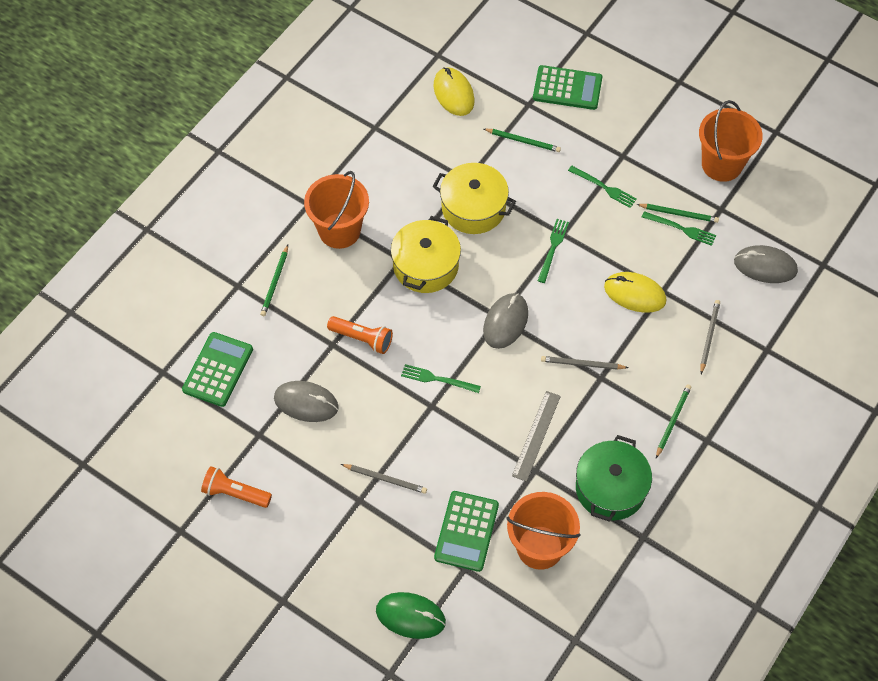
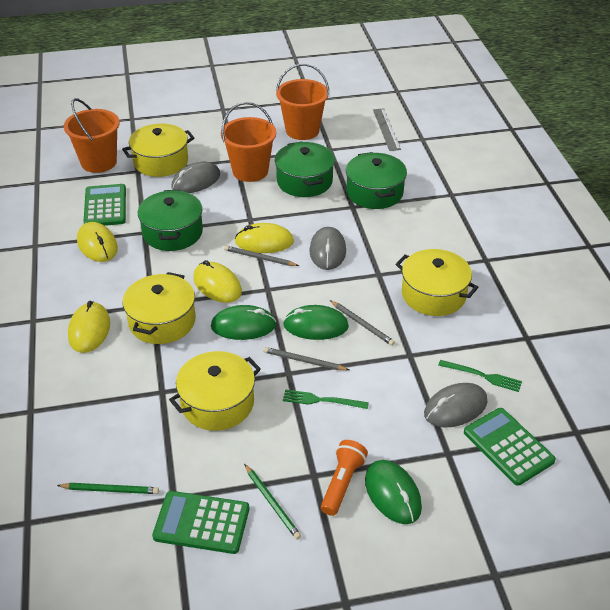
green fork: [401,364,481,393] [537,219,569,283] [568,166,637,208] [642,211,716,246] = 4 -> [283,389,369,409] [438,360,522,392] = 2
green mouse: [376,592,446,639] = 1 -> [211,305,276,340] [283,305,349,340] [365,460,422,524] = 3
green pencil: [260,245,288,316] [484,129,561,152] [636,204,719,223] [656,384,691,458] = 4 -> [57,483,159,494] [244,464,301,540] = 2
green pot: [576,435,652,522] = 1 -> [138,190,203,251] [275,142,335,197] [346,152,407,209] = 3
orange flashlight: [201,466,272,508] [327,316,393,354] = 2 -> [321,440,368,516] = 1
yellow mouse: [433,67,475,116] [604,272,667,313] = 2 -> [68,301,110,353] [77,222,118,262] [193,260,242,303] [234,223,294,253] = 4
yellow pot: [391,216,461,293] [433,163,516,234] = 2 -> [122,124,195,177] [123,272,196,344] [169,351,261,431] [395,249,478,316] = 4

